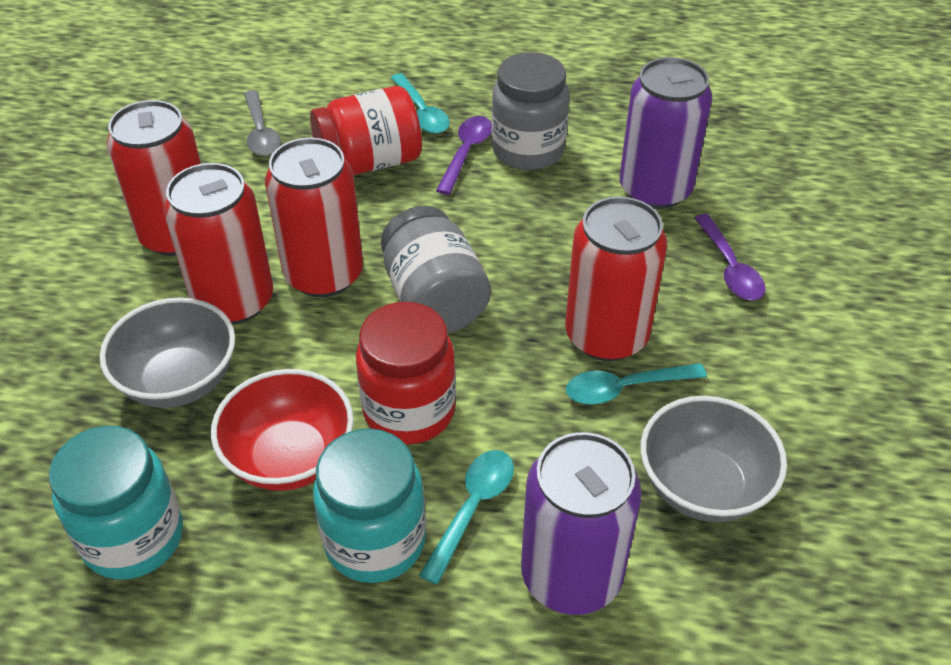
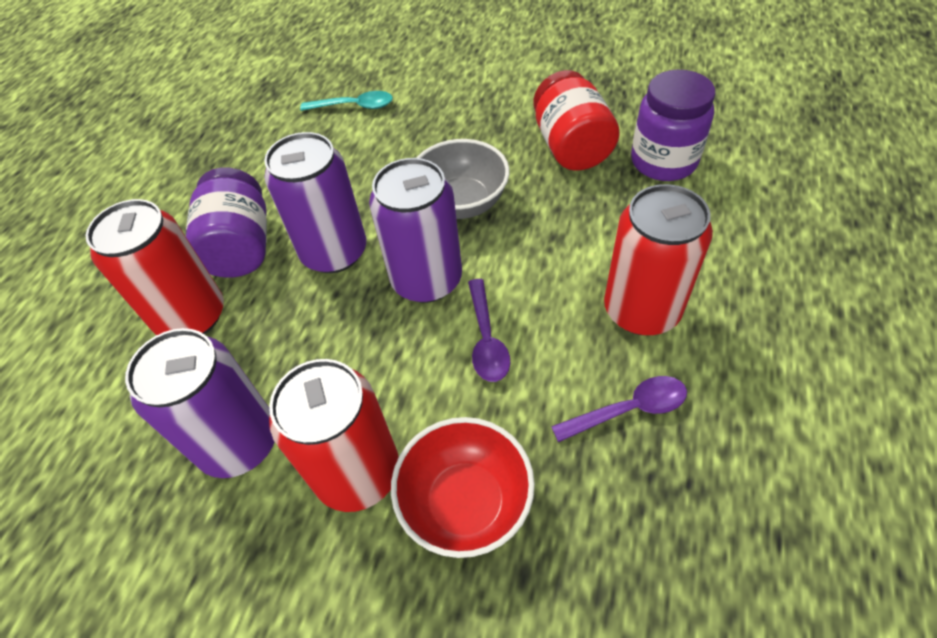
grey bowl: [100,297,235,408] [640,396,787,522] = 2 -> [416,139,510,219] = 1
grey jar: [381,206,491,333] [491,52,569,170] = 2 -> none = 0
grey spoon: [244,90,281,156] = 1 -> none = 0
purple can: [521,432,642,615] [620,57,712,209] = 2 -> [125,328,275,478] [264,132,366,273] [369,158,462,303] = 3
purple jar: none = 0 -> [186,167,267,278] [631,70,716,181] = 2
red can: [107,100,201,256] [164,163,273,325] [265,138,363,297] [565,197,667,361] = 4 -> [85,199,224,335] [269,359,399,512] [604,184,713,335] = 3
red jar: [310,86,422,175] [356,302,456,445] = 2 -> [533,70,620,171] = 1
turquoise jar: [49,426,183,580] [313,429,426,583] = 2 -> none = 0
turquoise spoon: [391,73,450,134] [419,450,514,584] [566,363,707,405] = 3 -> [300,91,393,111] = 1

